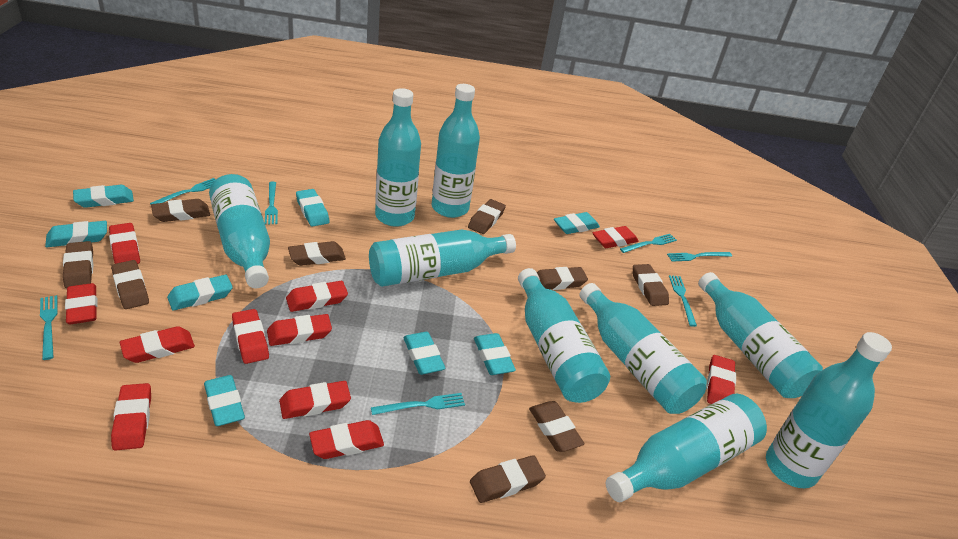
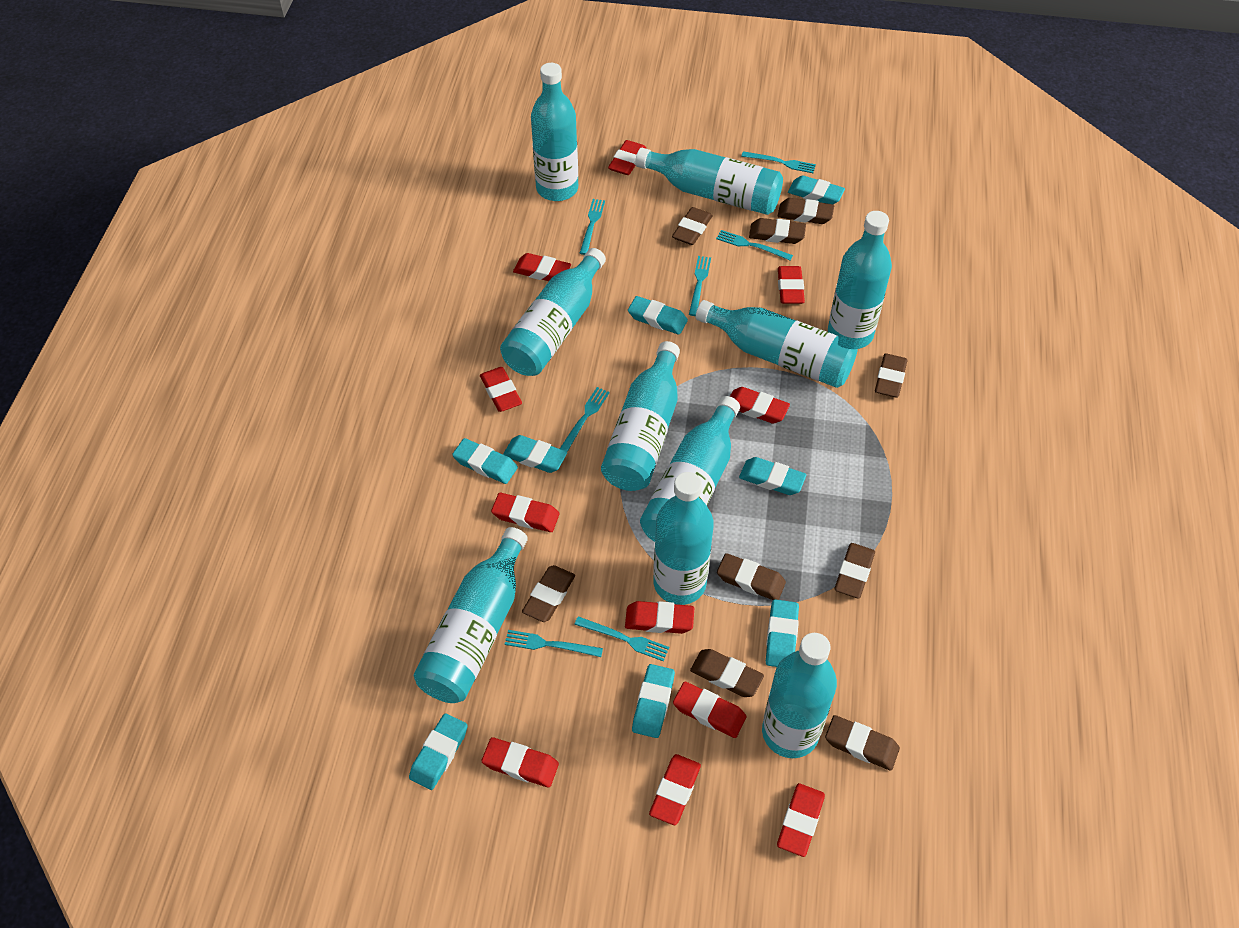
turquoise bottle: [209,174,270,288] [369,230,516,287] [375,88,421,227] [432,84,480,218] [518,268,610,403] [579,283,707,414] [606,394,767,502] [698,272,823,398] [766,332,892,488] = 9 -> [414,527,528,703] [500,248,606,376] [531,63,578,201] [601,341,680,491] [635,148,783,215] [640,396,740,542] [653,472,714,605] [696,300,858,388] [762,633,837,758] [828,211,892,349] = 10

